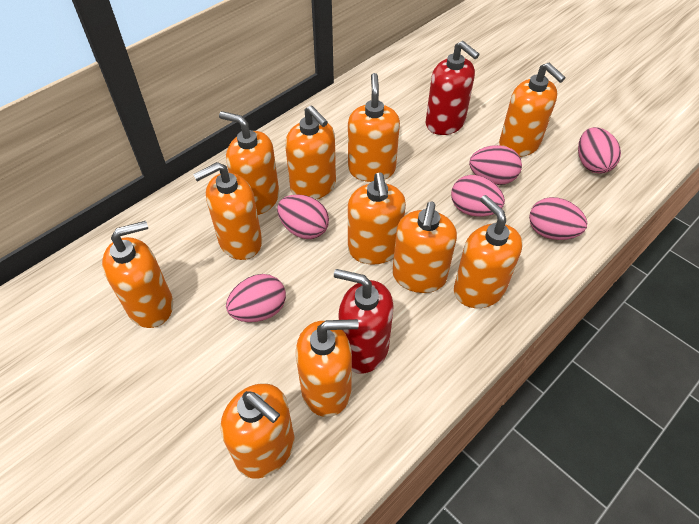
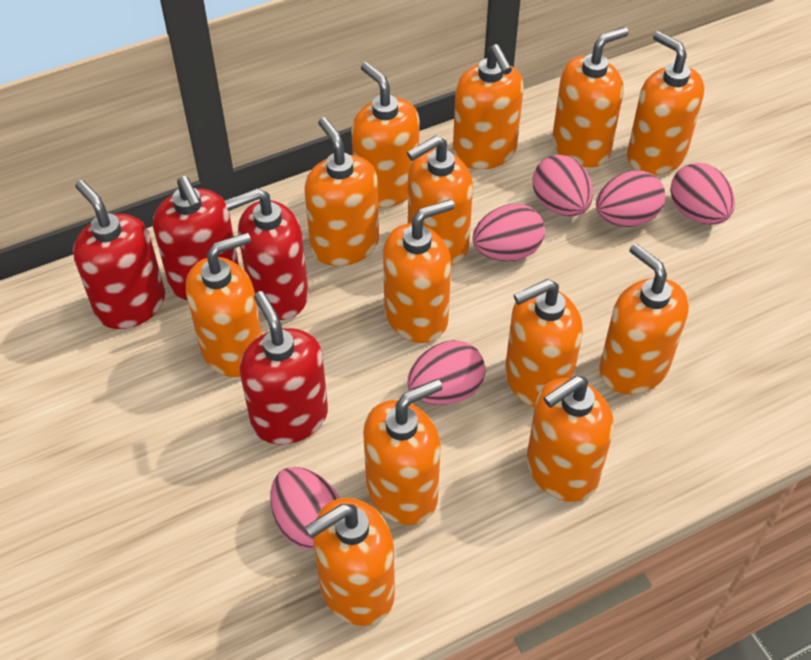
orange soap dispenser: [102,221,173,328] [193,162,262,260] [219,111,279,215] [221,383,294,478] [285,105,336,199] [296,319,359,417] [348,73,400,182] [348,172,406,265] [392,202,457,293] [454,195,522,308] [499,63,565,157] = 11 -> [186,233,262,377] [305,117,379,266] [305,498,395,626] [351,62,420,208] [363,379,443,525] [383,199,454,343] [407,136,473,265] [453,44,524,170] [505,279,583,408] [527,376,614,502] [552,27,629,167] [599,243,689,394] [627,31,704,175] = 13
red soap dispenser: [334,269,394,374] [426,41,480,135] = 2 -> [73,180,165,329] [153,176,239,300] [224,188,308,320] [240,291,328,444] = 4

